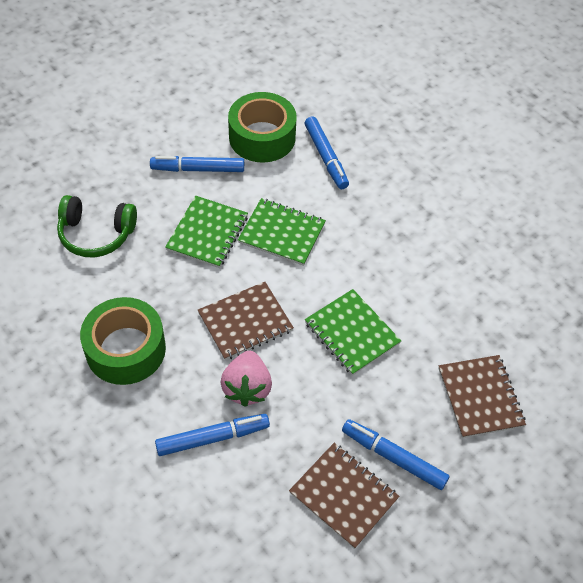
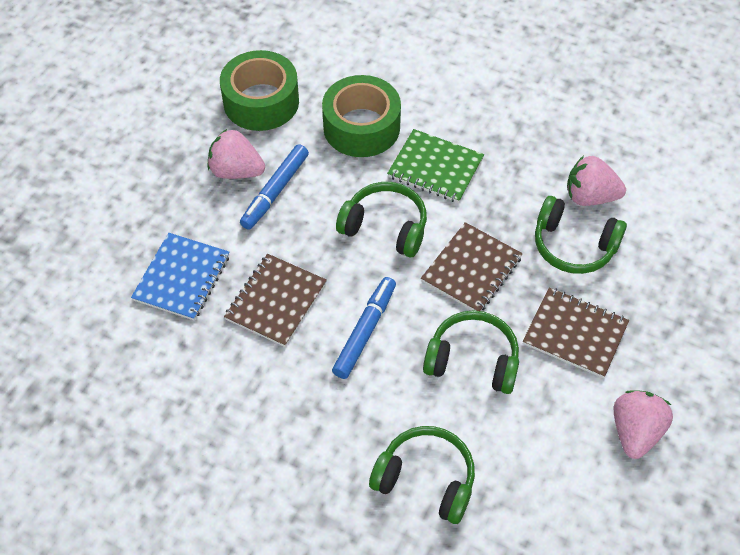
blue marker: [150,156,244,172] [155,414,270,456] [304,116,349,189] [342,419,449,490] = 4 -> [240,144,309,230] [332,277,396,379] = 2
blue notebook: none = 0 -> [131,233,229,321] = 1
green headphones: [57,195,137,257] = 1 -> [336,182,427,257] [369,426,475,524] [423,310,519,394] [535,196,627,274] = 4
green notebook: [165,196,248,268] [238,198,326,266] [305,289,401,376] = 3 -> [387,129,484,203] = 1
pink strawberry: [220,351,272,407] = 1 -> [208,129,265,179] [567,156,626,206] [614,390,673,459] = 3

